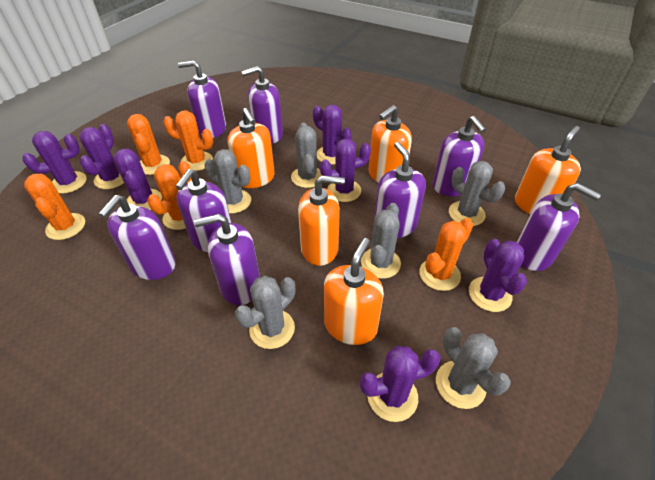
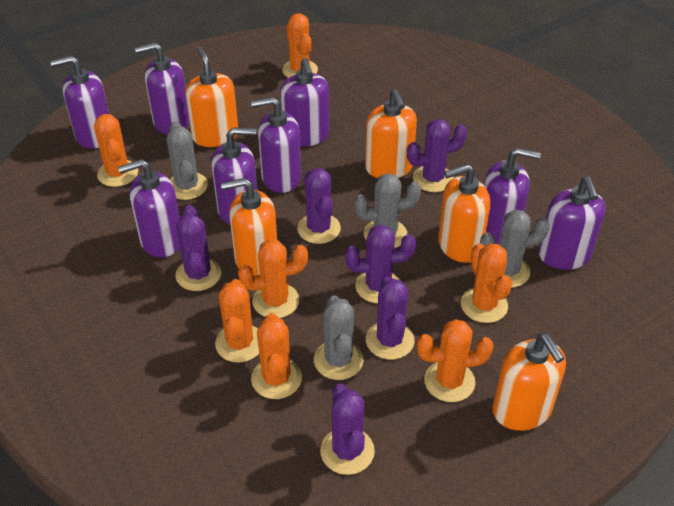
grey cactus: [205,149,251,214] [235,275,295,349] [291,123,321,188] [361,203,401,279] [436,327,511,409] [449,161,505,226] = 6 -> [167,121,208,200] [314,295,364,380] [354,173,421,248] [480,209,550,287] = 4
orange cactus: [24,174,85,240] [127,114,170,175] [147,161,192,230] [163,110,213,171] [420,218,473,291] = 5 -> [94,114,138,187] [215,279,259,363] [238,239,308,318] [251,313,302,399] [282,13,318,78] [417,319,493,402] [461,243,512,323] = 7
purple cactus: [23,131,86,194] [80,124,124,189] [114,149,162,210] [313,105,352,165] [320,139,371,202] [360,346,441,422] [469,239,527,312] = 7 -> [175,205,221,291] [297,168,341,244] [320,383,375,475] [345,225,416,303] [366,276,415,360] [407,119,467,192] = 6

